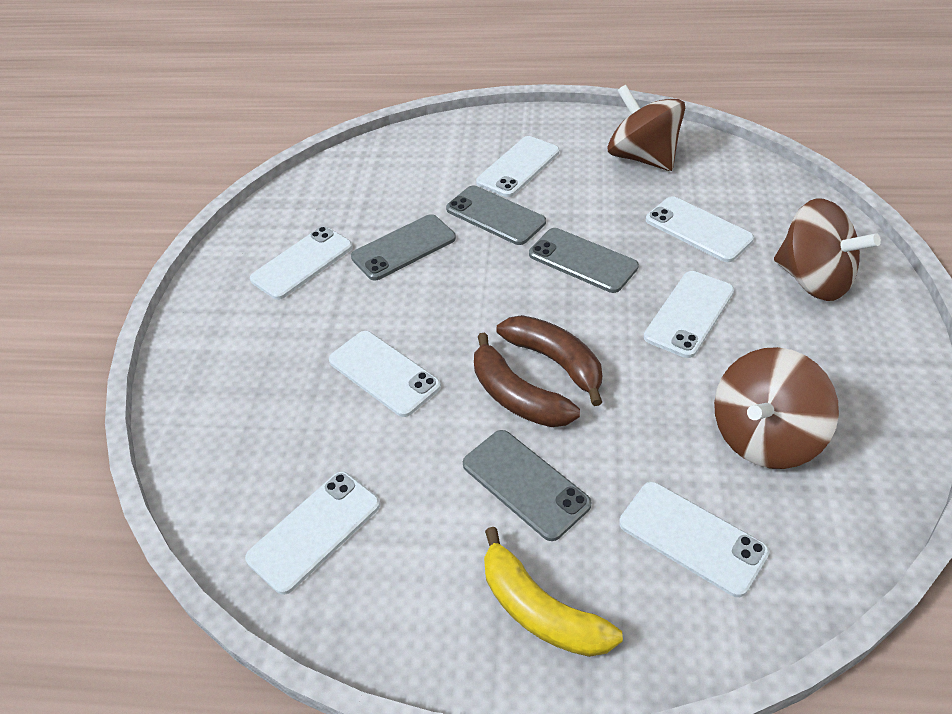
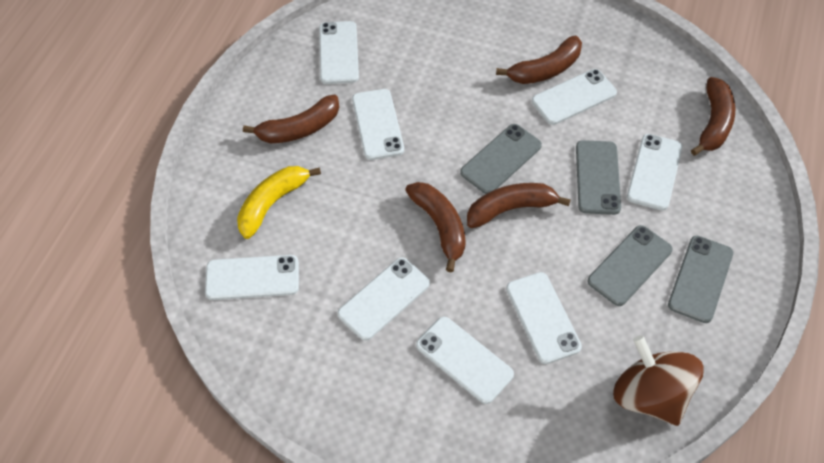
brown banana: [474,333,580,427] [497,315,602,406] = 2 -> [243,95,339,144] [405,182,466,273] [467,183,571,228] [496,36,582,84] [691,77,735,156] = 5
brown spinning top: [607,85,685,171] [714,347,839,469] [774,198,881,301] = 3 -> [613,335,703,426] = 1
white phone: [245,472,380,595] [250,226,353,300] [329,331,441,417] [476,136,559,197] [619,482,769,597] [644,271,734,358] [646,196,754,262] = 7 -> [205,255,299,300] [319,21,359,84] [338,258,430,341] [352,89,404,160] [416,316,514,404] [506,272,582,364] [532,69,617,125] [627,134,682,210] = 8

